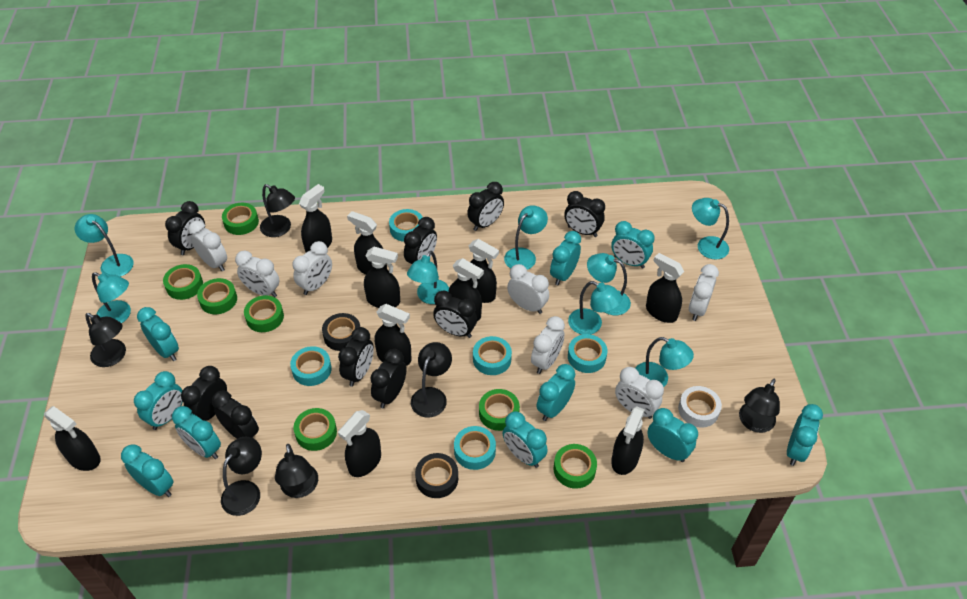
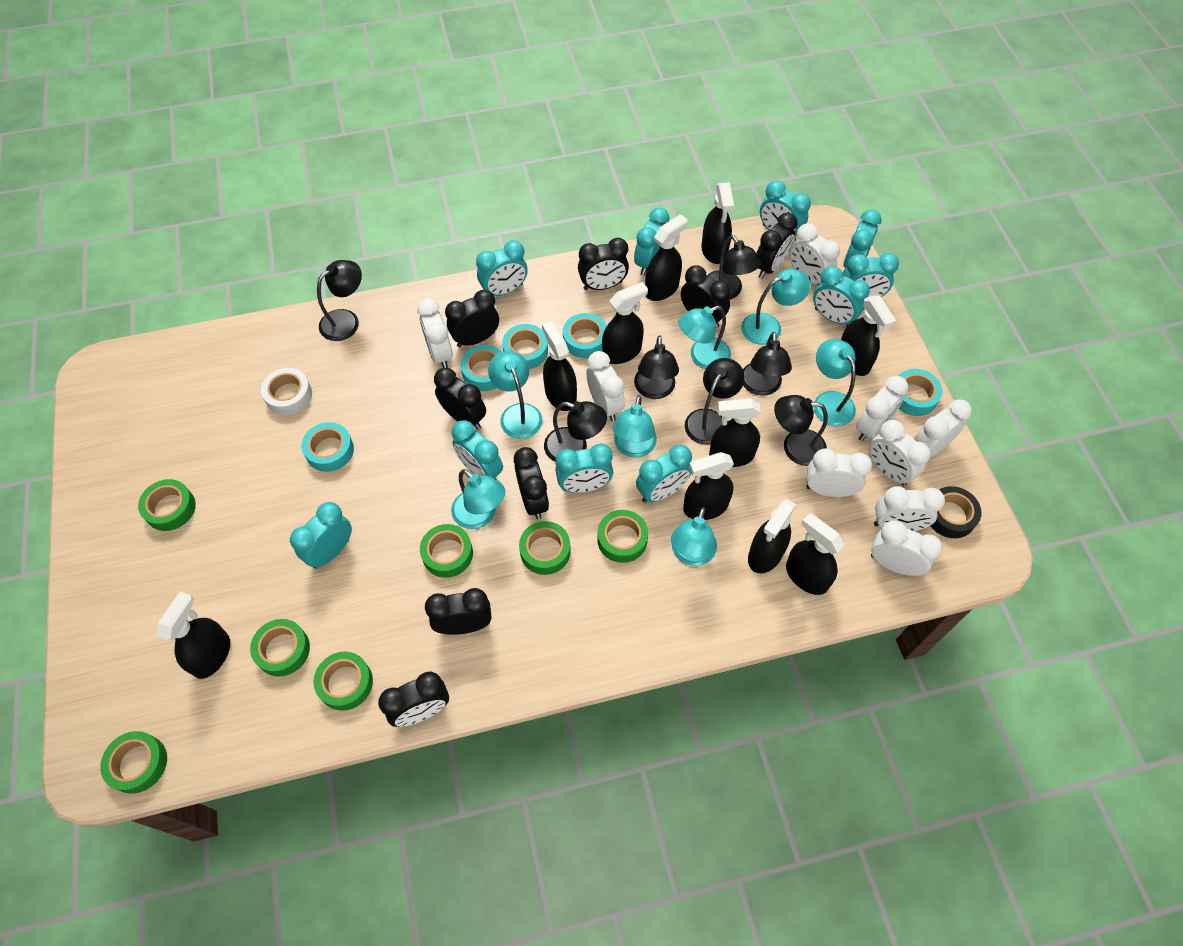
black clock: [165,201,205,255] [181,366,227,421] [212,391,259,439] [338,327,374,387] [370,349,407,408] [404,217,437,264] [433,290,477,338] [467,182,504,231] [564,191,605,237] = 9 -> [378,672,449,727] [425,588,491,635] [434,368,486,429] [445,290,499,347] [514,447,549,519] [578,238,629,290] [681,265,731,328] [756,213,798,278] = 8
black lamp: [85,313,126,367] [221,436,262,516] [260,184,295,237] [275,444,318,498] [411,342,452,417] [739,378,780,433] = 6 -> [317,260,362,341] [544,401,607,462] [634,335,679,399] [685,358,745,445] [707,235,761,300] [743,332,792,396] [774,395,828,466] = 7
black tape: [322,313,360,351] [415,453,458,498] = 2 -> [931,486,982,538] = 1
turquoise lamp: [75,214,134,277] [92,272,131,323] [407,251,449,304] [504,205,548,270] [568,281,622,334] [587,253,631,315] [635,337,694,387] [692,198,729,259] = 8 -> [451,469,506,529] [488,351,542,439] [613,395,657,458] [671,507,717,566] [679,306,731,369] [741,269,811,345] [814,339,856,426] = 7
white clock: [188,221,227,272] [235,251,280,297] [292,241,332,295] [507,264,549,314] [531,316,565,374] [615,367,664,419] [689,264,719,321] = 7 -> [417,299,453,368] [586,351,625,421] [789,224,840,285] [806,449,872,497] [856,376,908,441] [869,420,931,486] [871,521,942,576] [874,486,945,531] [914,399,972,457] = 9

